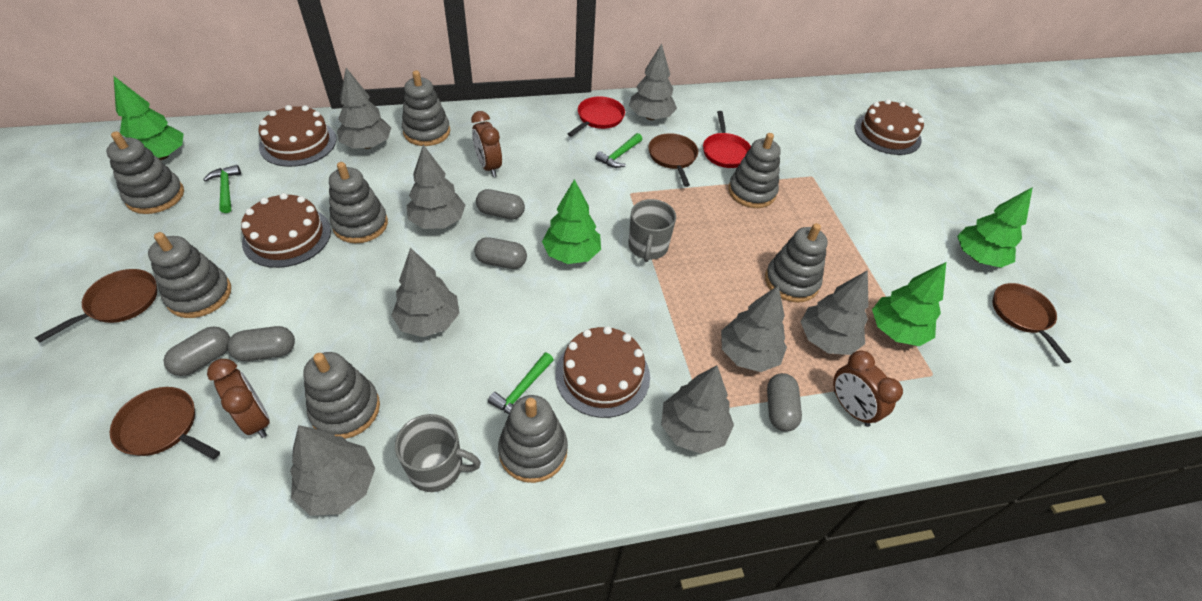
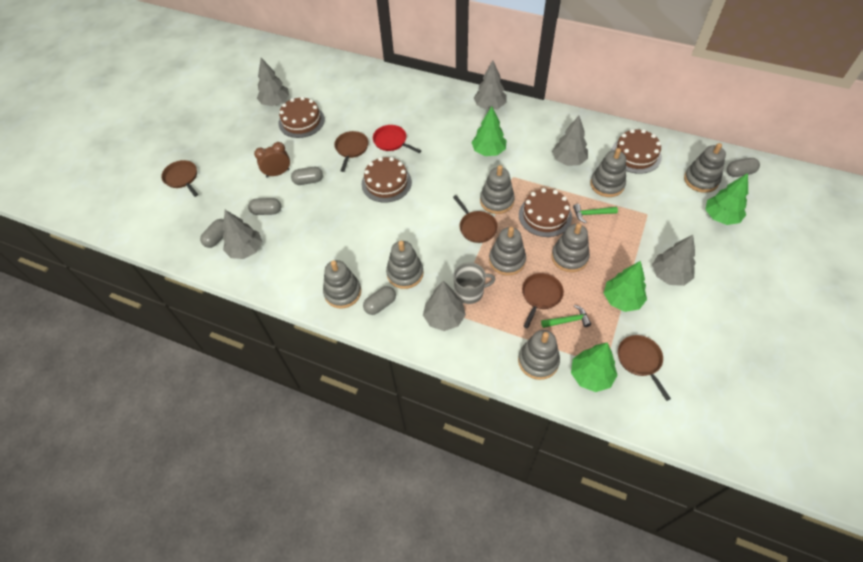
brown clock: [207,359,270,438] [471,111,502,177] [833,350,903,427] = 3 -> [254,142,290,178] = 1
brown pan: [35,269,157,343] [110,387,220,459] [648,133,698,187] [992,283,1071,363] = 4 -> [161,160,198,197] [334,131,369,172] [453,195,498,243] [522,273,564,328] [618,335,671,401] = 5
green hammer: [203,165,241,213] [488,353,554,414] [595,133,642,168] = 3 -> [541,305,591,328] [573,204,618,223] = 2
grey mug: [395,414,481,492] [629,199,676,262] = 2 -> [453,262,496,304] = 1
grey tree: [290,425,375,516] [337,68,391,149] [391,247,460,337] [407,145,466,229] [629,43,677,120] [661,365,734,454] [721,285,787,372] [801,270,868,355] = 8 -> [223,210,262,259] [257,58,289,106] [423,281,466,331] [474,60,507,110] [552,116,588,166] [652,235,695,286] = 6
red pan: [568,96,625,137] [703,111,751,168] = 2 -> [373,125,421,153] = 1

